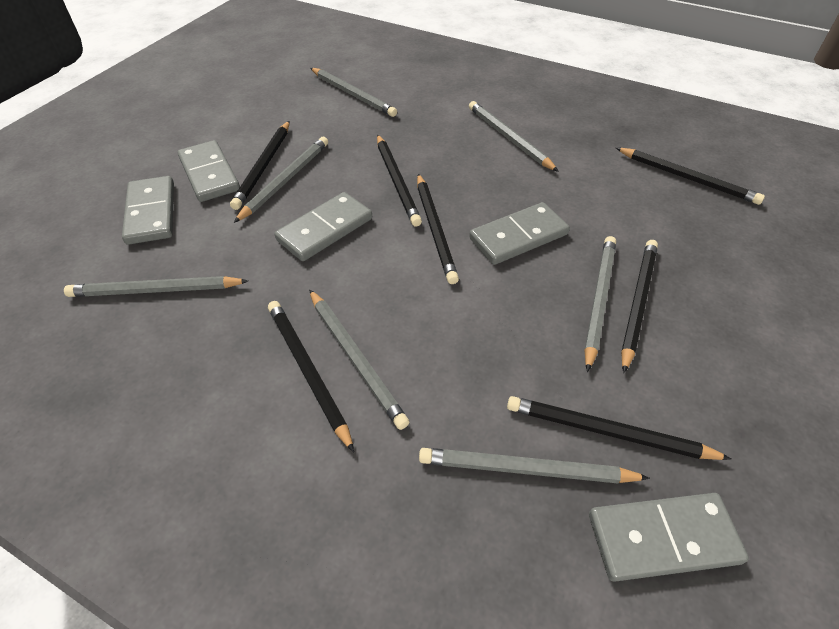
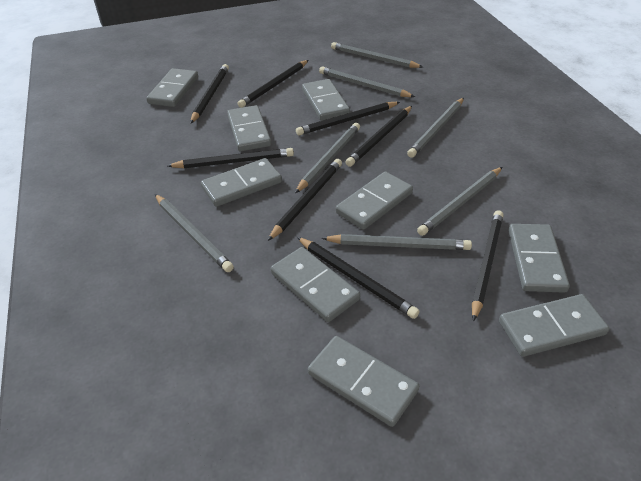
black pencil: [230,121,290,210] [268,301,354,452] [377,134,422,226] [417,174,459,284] [507,396,731,460] [616,148,765,205] [621,240,658,373] = 7 -> [168,148,294,168] [190,64,229,124] [237,60,308,108] [268,159,342,241] [296,102,400,136] [297,237,420,319] [345,106,412,167] [472,210,504,321] = 8
grey domino: [122,176,174,245] [178,140,240,202] [274,192,372,261] [469,202,570,265] [589,493,749,582] = 5 -> [146,68,198,107] [201,158,282,207] [227,105,271,151] [271,247,360,322] [302,79,350,121] [308,336,419,427] [336,171,413,230] [499,294,609,357] [508,224,570,293] = 9

